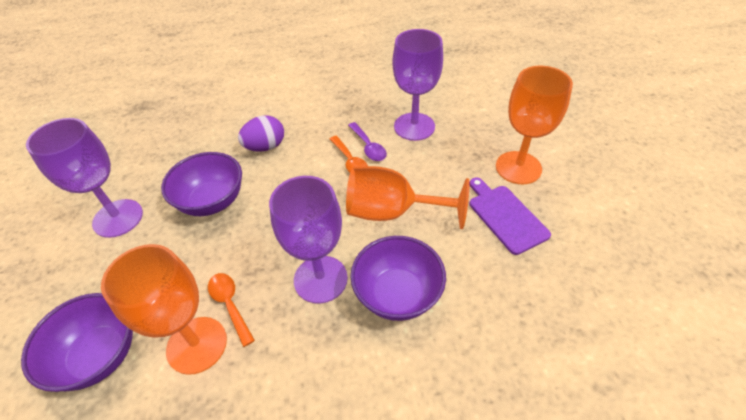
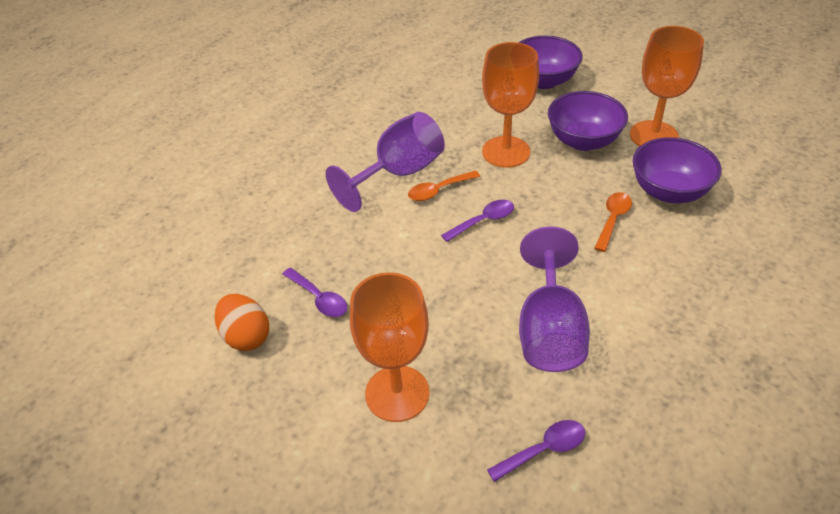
orange egg: none = 0 -> [215,294,269,351] = 1
purple cutting board: [469,178,551,255] = 1 -> none = 0
purple egg: [238,115,284,152] = 1 -> none = 0
purple goblet: [26,118,143,238] [269,176,348,304] [392,29,443,141] = 3 -> [326,112,445,212] [519,227,590,372] = 2
purple spoon: [348,122,387,161] = 1 -> [283,268,347,317] [441,200,514,242] [487,420,585,482] = 3

